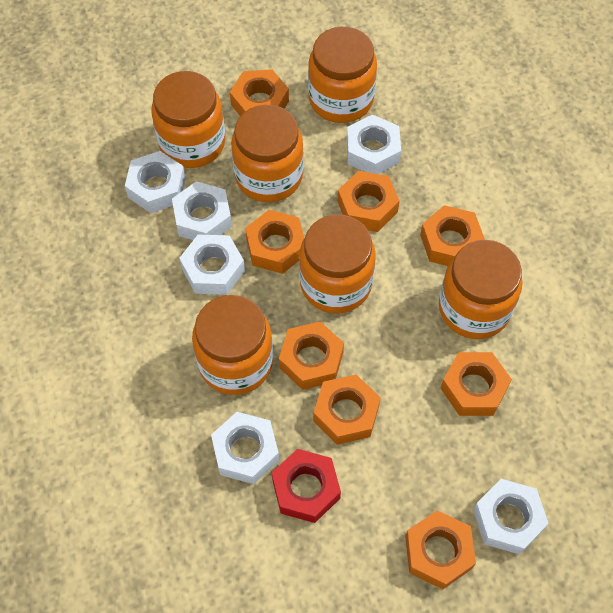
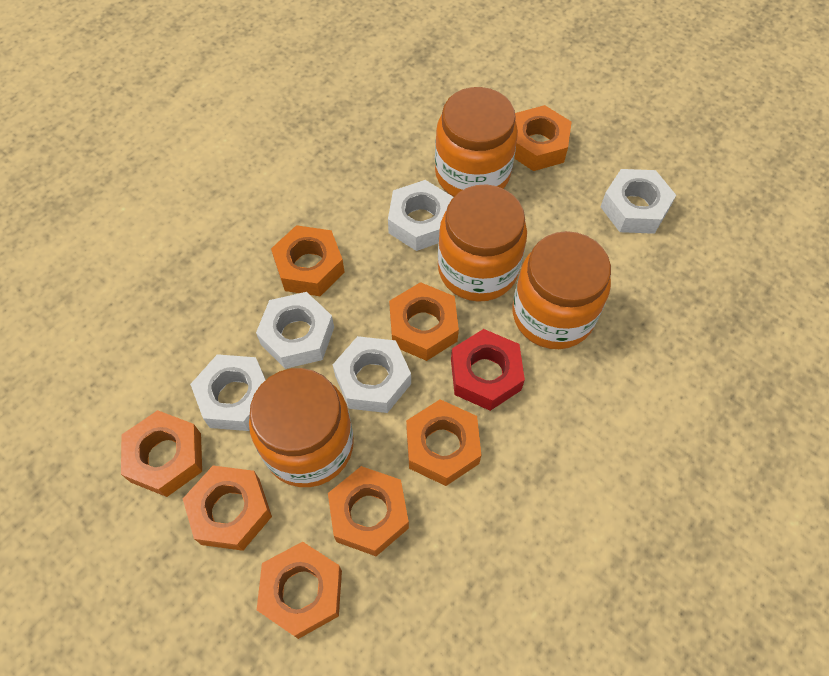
orange jar: [151,71,225,168] [192,295,273,395] [231,105,304,202] [299,214,376,314] [308,27,377,123] [439,240,523,339] = 6 -> [249,368,354,487] [435,87,518,196] [438,184,527,302] [513,231,611,349] = 4
white nut: [125,151,185,213] [172,181,232,240] [179,234,245,295] [211,412,279,484] [346,114,401,174] [473,479,549,555] = 6 -> [190,354,265,431] [256,292,334,369] [333,336,411,413] [388,180,453,251] [600,169,676,234] = 5

